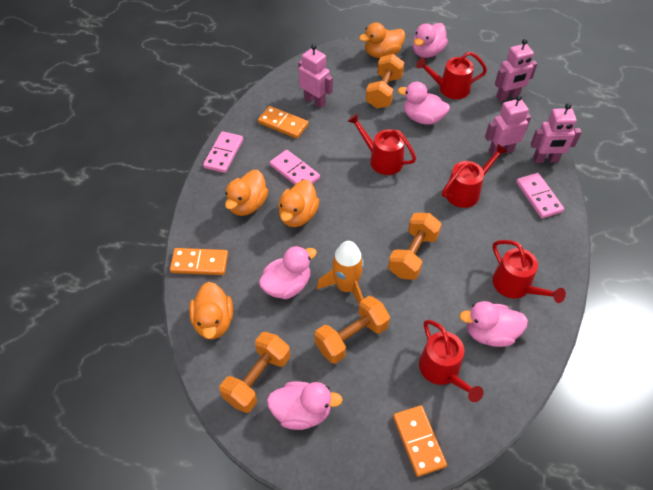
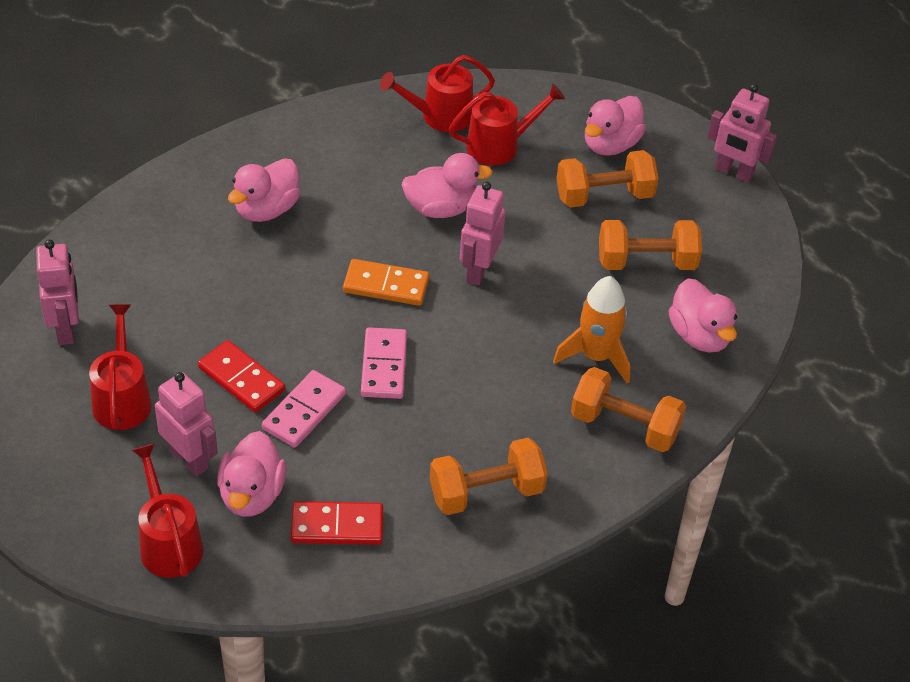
orange domino: [170,248,228,275] [258,106,308,139] [393,405,447,477] = 3 -> [343,259,429,306] = 1
orange duck: [189,282,233,339] [225,170,268,216] [278,180,320,227] [359,22,405,58] = 4 -> none = 0
pink domino: [203,131,243,173] [270,150,320,185] [516,173,564,218] = 3 -> [262,370,346,448] [361,327,407,399] = 2
red domino: none = 0 -> [198,340,285,413] [291,501,383,545] = 2
red watering can: [347,113,416,175] [416,52,487,99] [419,320,484,402] [442,144,507,208] [492,240,566,303] = 5 -> [89,304,152,430] [132,443,204,578] [380,55,495,132] [449,84,565,166] = 4

